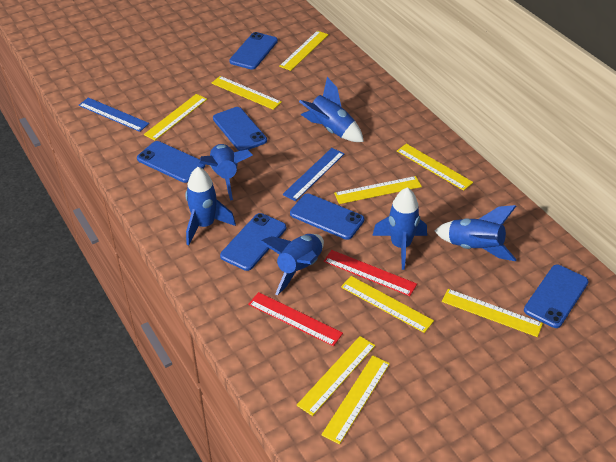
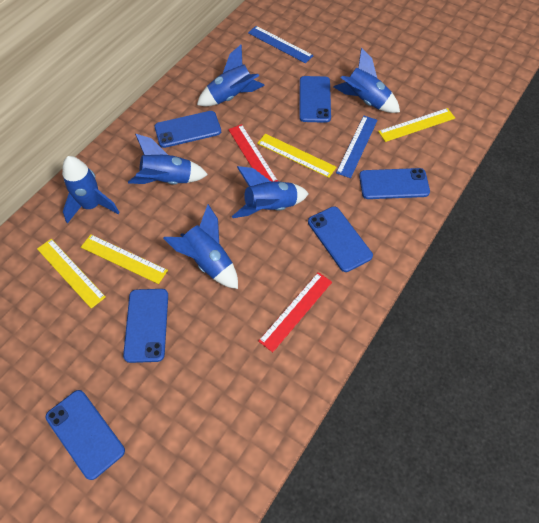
yellow ruler: [144,94,207,140] [212,76,282,110] [279,31,329,71] [297,336,375,416] [321,355,390,444] [334,176,422,204] [341,276,434,333] [397,144,473,191] [442,289,543,337] = 9 -> [37,239,106,309] [81,234,168,284] [257,134,337,178] [378,108,455,142] = 4

